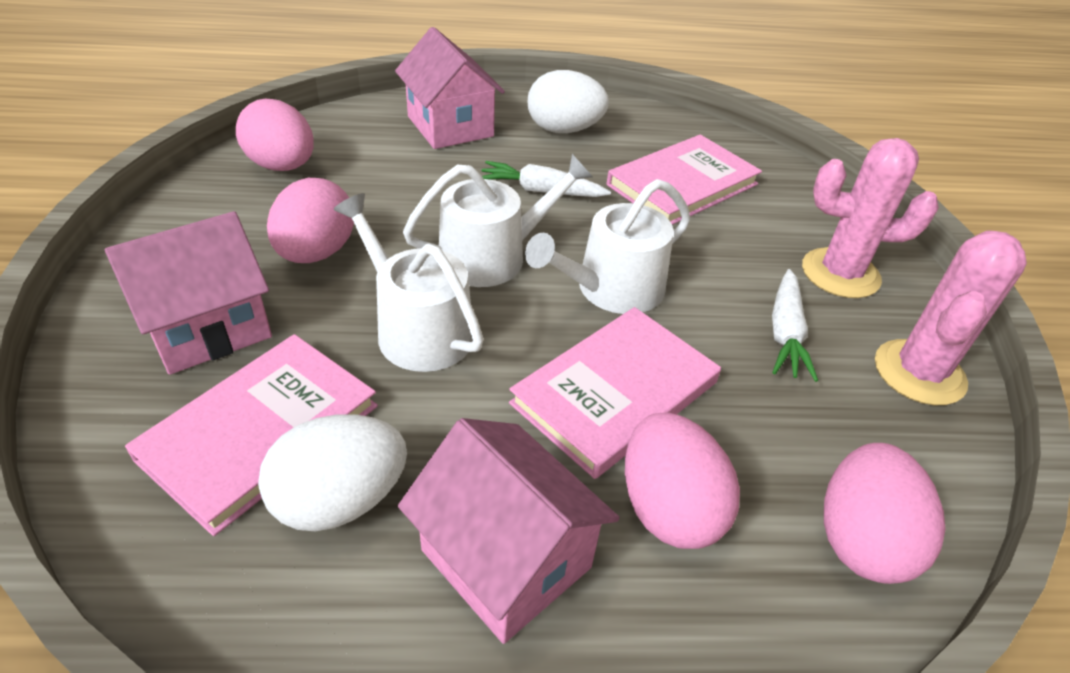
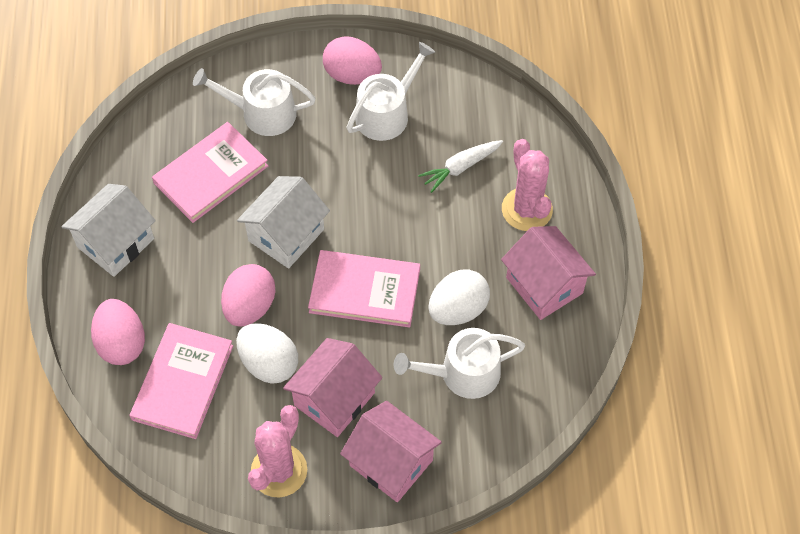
pink egg: [236,99,314,171] [267,178,354,263] [625,412,740,549] [824,443,946,584] = 4 -> [91,299,145,365] [221,264,276,327] [323,36,382,85] = 3
white carrot: [482,161,611,197] [772,269,818,382] = 2 -> [418,140,503,193] = 1
white house: none = 0 -> [61,184,156,277] [237,176,330,269] = 2

